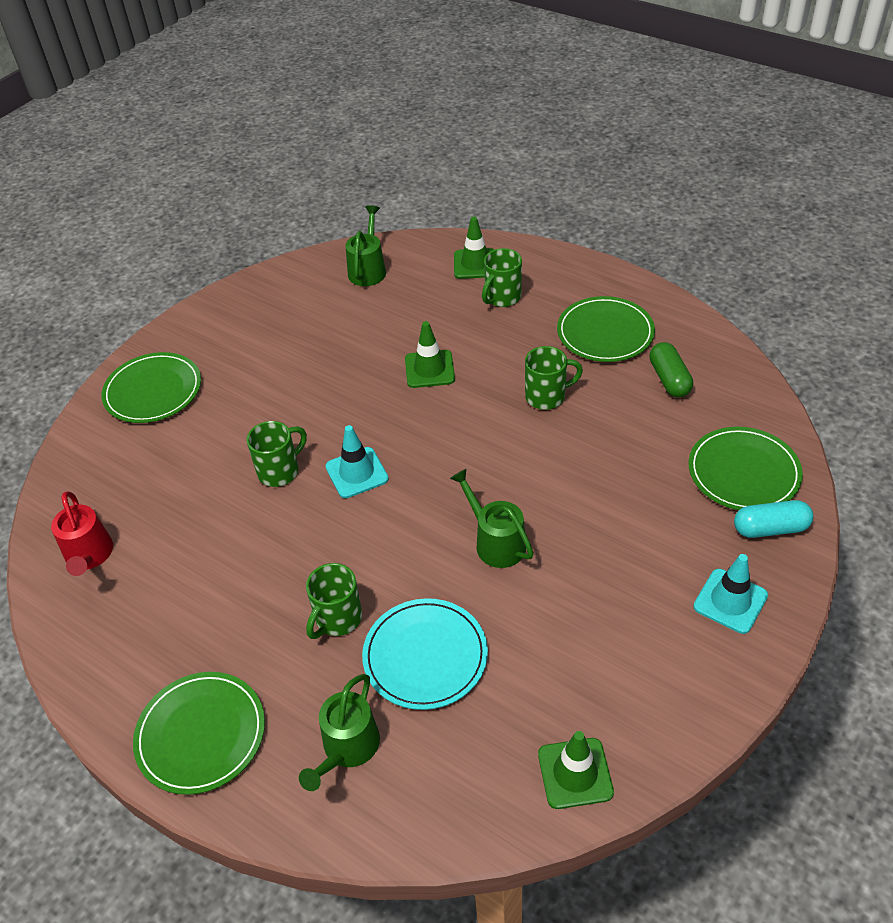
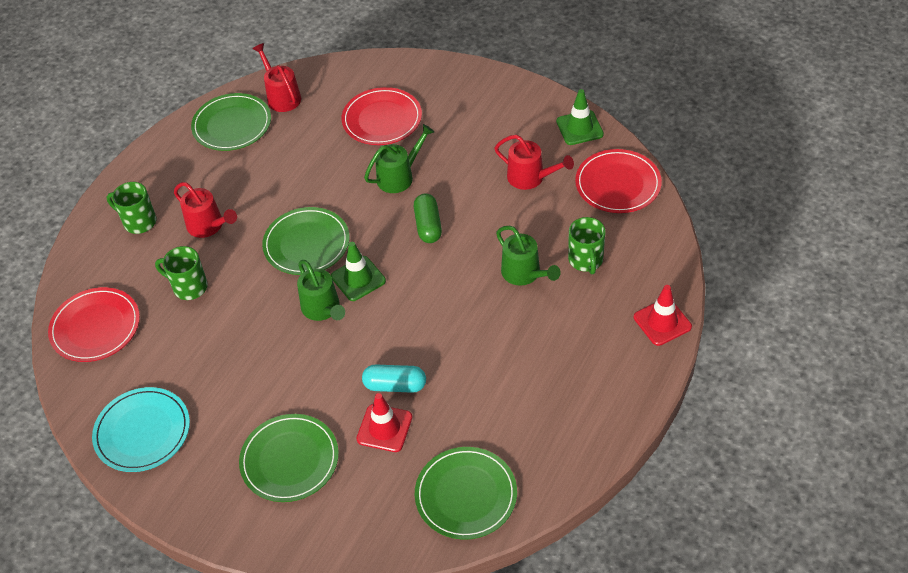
green mug: [247,421,307,487] [306,563,362,639] [482,248,522,307] [525,346,583,410] = 4 -> [107,182,156,234] [155,246,208,300] [568,217,606,274] = 3
green traffic cone: [405,321,455,388] [454,217,495,279] [538,731,614,809] = 3 -> [331,242,386,301] [556,89,604,145] = 2
red plate: none = 0 -> [48,287,140,362] [342,87,422,145] [575,149,662,213] = 3
red traffic cone: none = 0 -> [356,393,412,452] [634,285,692,346] = 2
red watering can: [51,491,113,576] = 1 -> [174,182,237,238] [252,43,301,112] [494,135,574,190] = 3
turquoise traffic cone: [325,425,389,498] [693,554,768,634] = 2 -> none = 0

